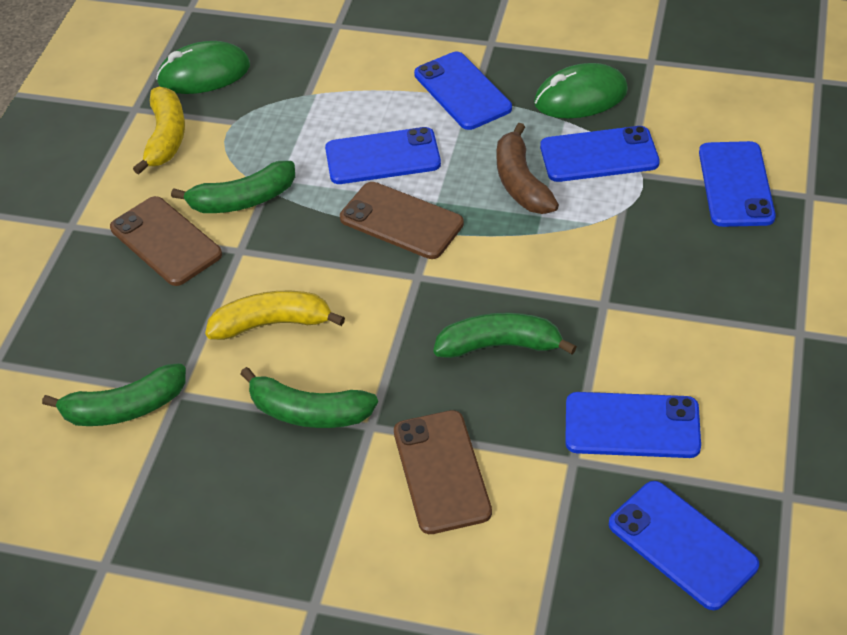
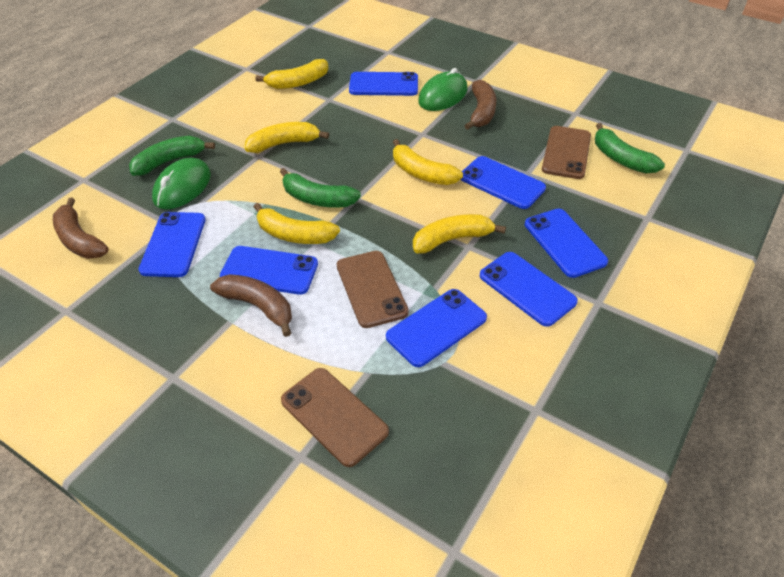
blue phone: [325,127,441,184] [414,52,512,130] [540,126,660,182] [565,392,701,458] [609,481,759,610] [699,141,776,227] = 6 -> [139,212,206,277] [220,246,318,295] [349,72,418,96] [386,289,487,367] [460,156,546,209] [480,252,578,327] [525,208,608,278] = 7
brown banana: [497,123,559,214] = 1 -> [53,198,109,259] [210,274,292,337] [464,80,496,130] = 3
green banana: [42,363,186,426] [171,161,295,213] [240,367,378,428] [433,313,577,358] = 4 -> [129,136,215,176] [280,168,361,208] [595,123,665,174] = 3
yellow banana: [133,87,185,174] [205,291,345,340] = 2 -> [245,122,329,153] [254,203,340,244] [255,59,329,89] [393,139,463,185] [413,214,506,254] = 5

